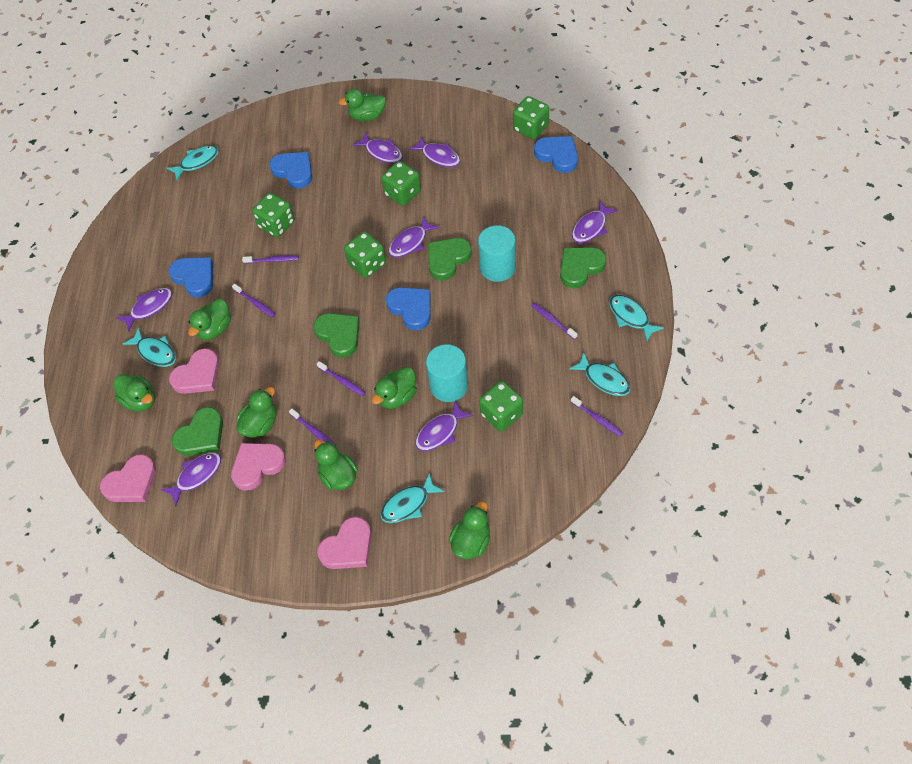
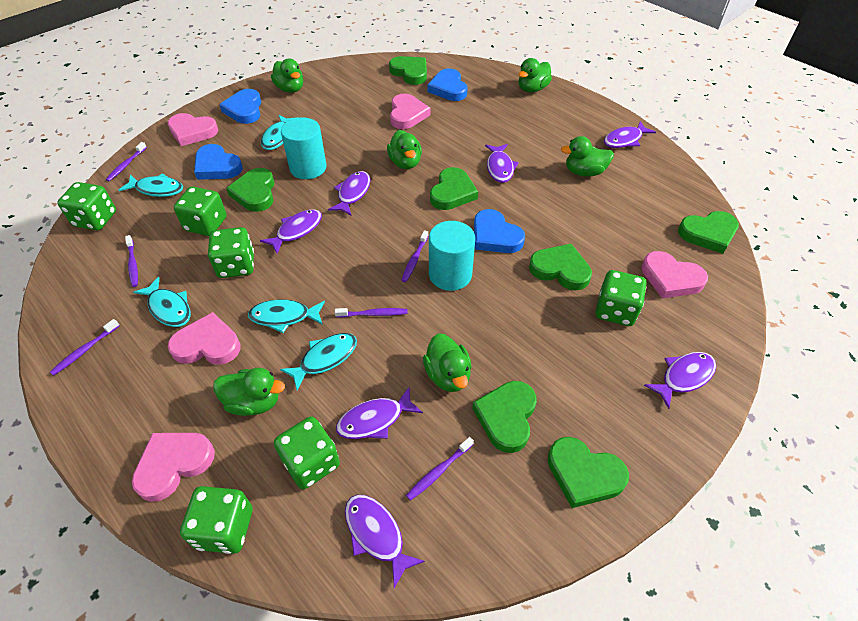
green dice: [252,193,294,237] [344,231,386,278] [381,161,421,206] [479,381,523,432] [513,96,549,139] = 5 -> [57,182,116,230] [174,187,226,236] [180,486,252,554] [208,227,254,278] [274,416,340,489] [596,270,646,326] = 6
green duck: [114,374,155,411] [188,299,231,340] [236,387,276,437] [314,440,358,490] [338,89,386,121] [372,367,417,409] [449,501,490,559] = 7 -> [213,368,285,416] [271,58,303,93] [387,130,422,169] [423,333,472,392] [518,58,552,92] [561,136,614,177] = 6
green heart: [172,407,223,456] [314,313,360,358] [428,238,472,281] [560,247,606,288] = 4 -> [226,168,275,212] [389,56,427,85] [430,167,478,210] [472,381,537,453] [529,244,592,290] [547,437,629,508] [678,211,739,254] = 7
pink heart: [100,454,156,502] [169,348,220,394] [231,443,286,491] [317,517,371,569] = 4 -> [132,433,215,502] [168,113,218,146] [168,312,241,365] [390,93,430,129] [642,251,708,299] = 5

